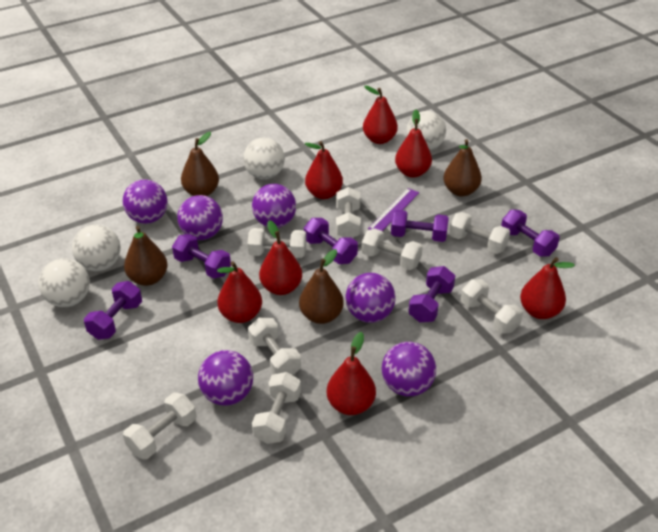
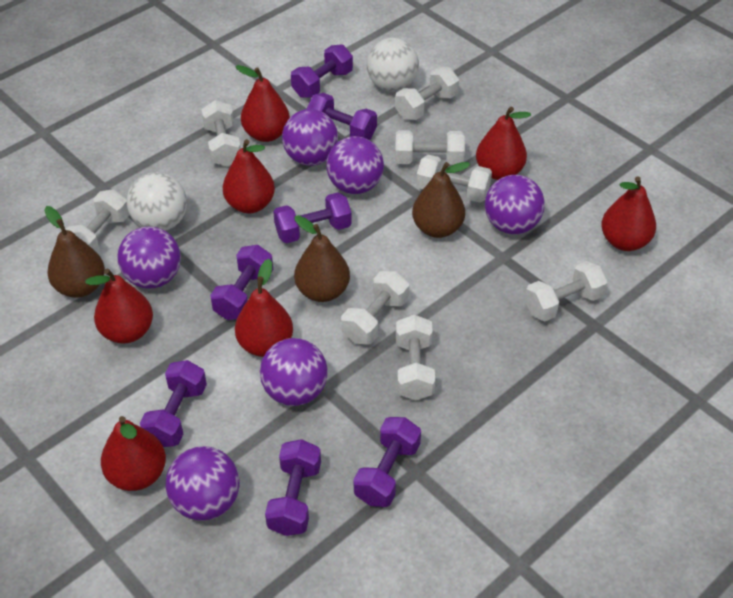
brown pear: [124,226,168,286] [181,132,219,196] [299,249,344,324] [443,139,482,197] = 4 -> [44,206,105,298] [294,215,350,302] [412,162,470,238] = 3
purple dumbbell: [84,281,142,340] [172,234,231,279] [304,218,358,264] [391,210,449,242] [408,266,455,323] [501,209,560,256] = 6 -> [140,360,207,447] [210,245,273,320] [265,439,321,536] [273,192,352,243] [291,44,353,98] [307,93,377,140] [354,417,421,507] = 7
purple ruler: [368,188,419,231] = 1 -> none = 0
white ball: [38,258,90,307] [72,224,121,271] [243,138,285,179] [406,111,446,150] = 4 -> [127,172,187,231] [367,38,419,91] = 2

